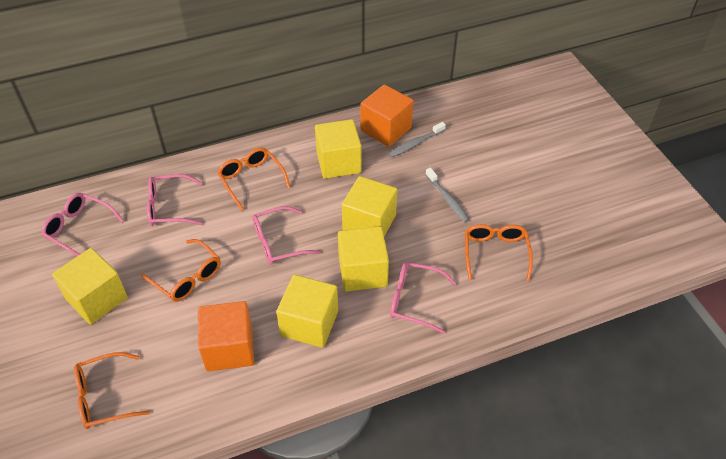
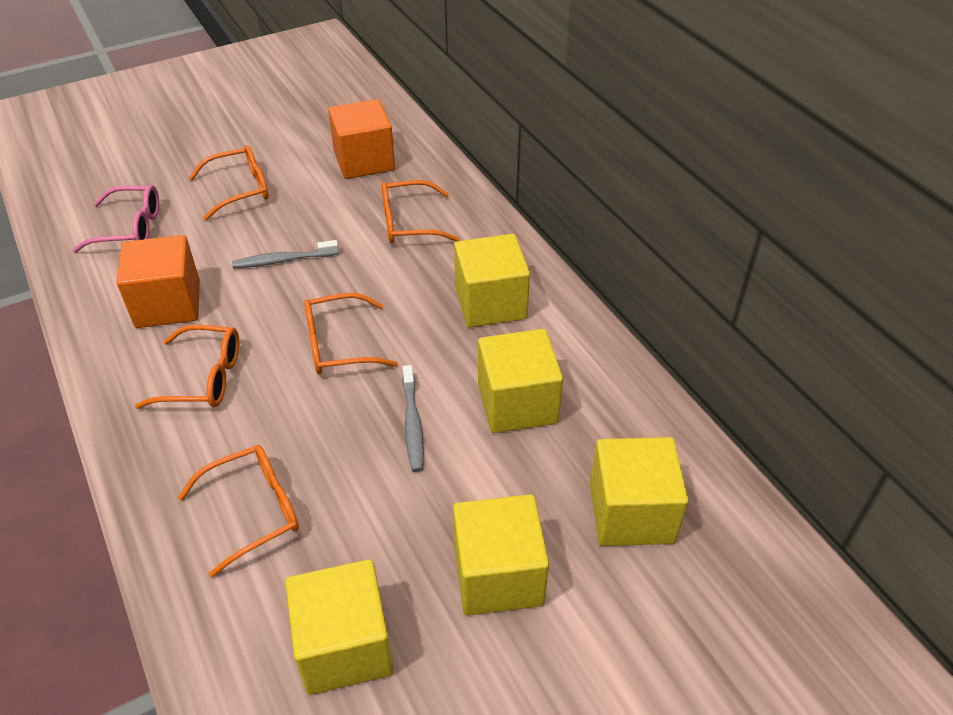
orange glasses: [74,352,150,429] [141,239,221,302] [217,148,291,211] [465,224,533,281] = 4 -> [135,325,239,409] [178,445,299,578] [189,145,269,220] [304,293,398,374] [381,180,460,243] = 5
pink glasses: [41,193,124,256] [147,174,203,226] [252,206,321,265] [390,262,456,334] = 4 -> [72,184,159,253] = 1

